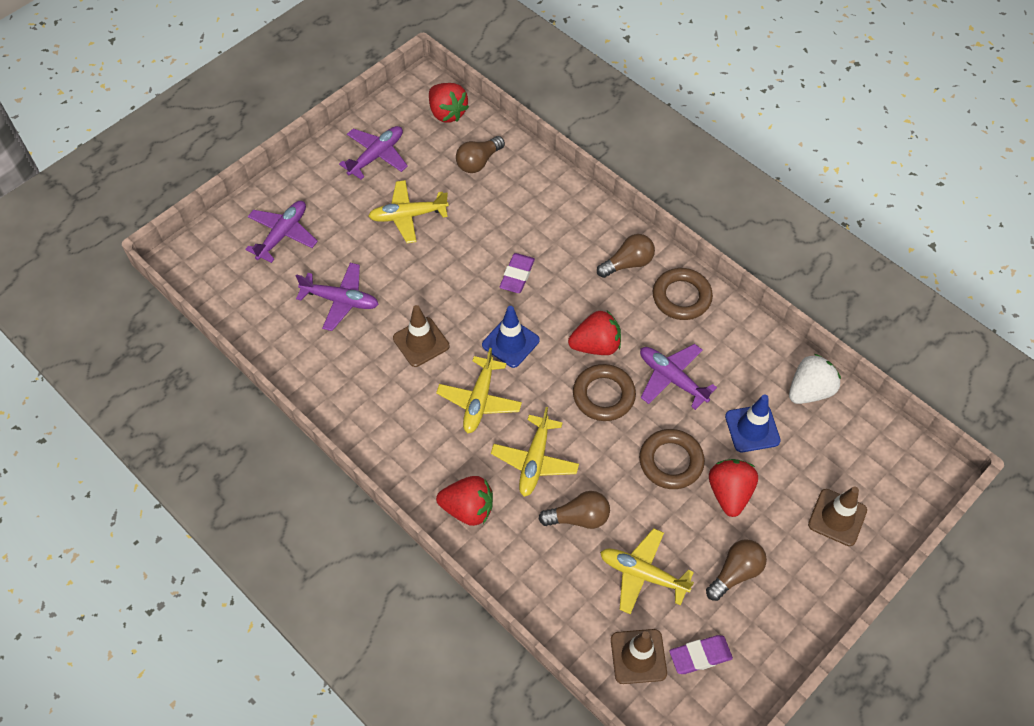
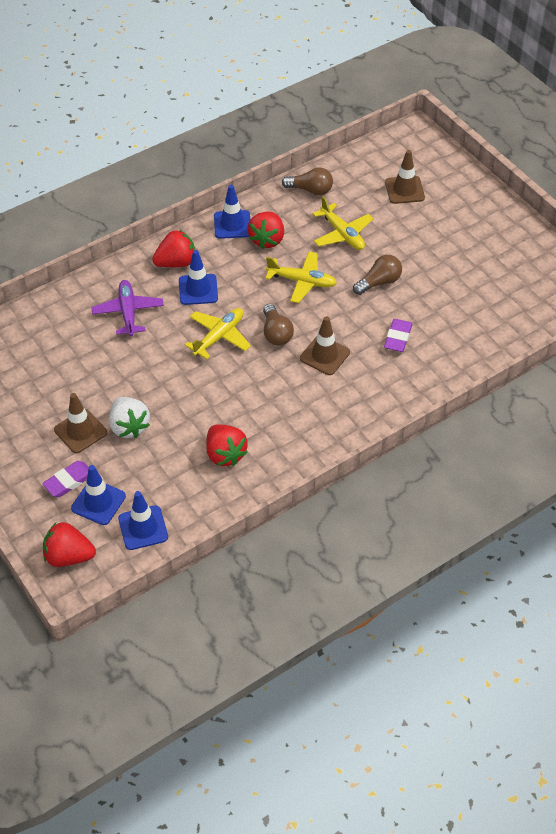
blue traffic cone: [482,306,540,368] [725,394,781,452] = 2 -> [71,465,126,525] [118,491,168,550] [179,250,218,305] [214,185,250,239] = 4
brown light bulb: [456,136,505,173] [538,491,610,529] [597,234,655,278] [706,539,767,601] = 4 -> [263,304,294,346] [282,167,333,195] [353,255,402,295] = 3
brown ring: [573,364,636,421] [639,429,705,489] [653,268,713,320] = 3 -> none = 0
purple plane: [245,201,318,263] [296,263,379,331] [339,126,408,179] [640,344,717,410] = 4 -> [91,280,164,336] = 1
yellow plane: [369,180,449,243] [436,348,522,433] [491,407,579,497] [600,528,694,615] = 4 -> [185,308,251,359] [265,252,337,303] [313,196,374,250] = 3

